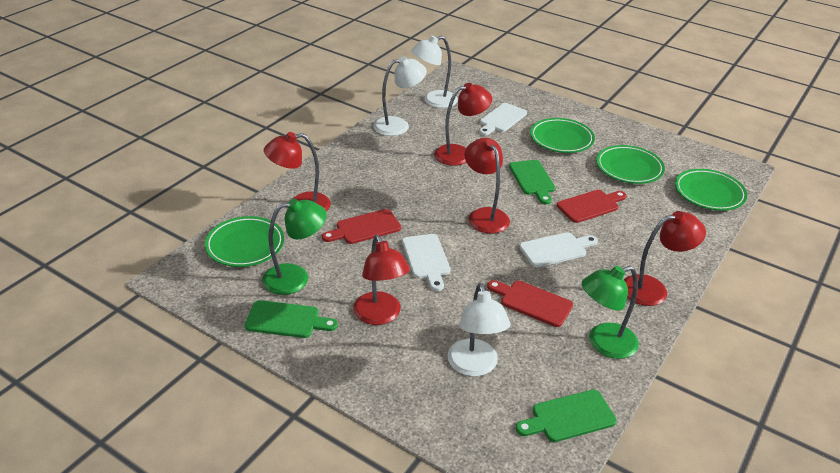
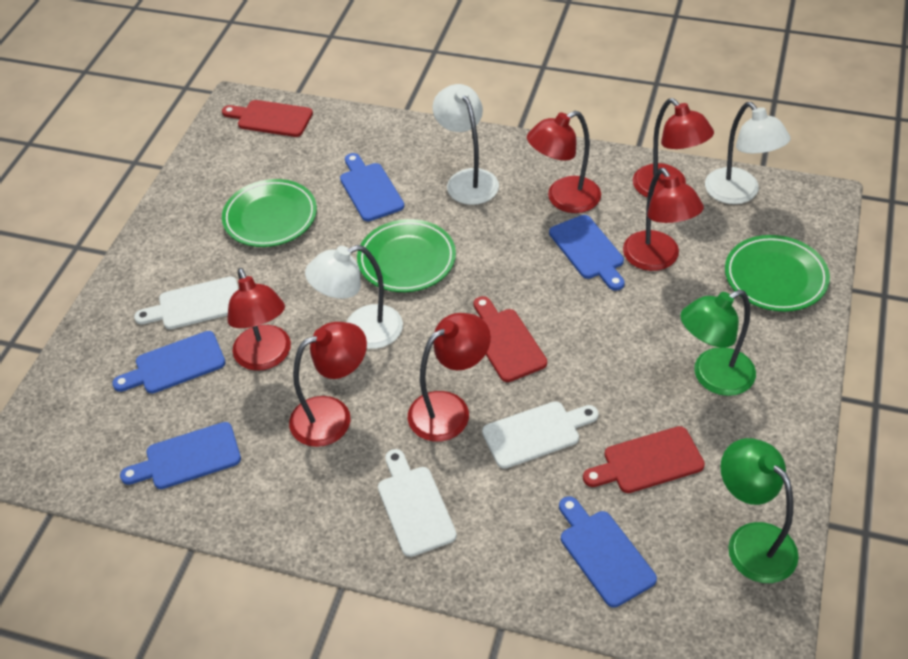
blue cutting board: none = 0 -> [112,331,226,393] [120,422,241,489] [340,153,404,221] [549,215,625,291] [559,496,657,607] = 5
green cutting board: [245,300,338,338] [509,160,555,204] [516,390,617,442] = 3 -> none = 0
green plate: [205,216,284,267] [530,118,595,153] [596,145,665,184] [675,169,747,211] = 4 -> [222,179,317,247] [357,219,456,292] [725,235,830,312] = 3
red lamp: [264,132,331,212] [353,235,410,325] [434,83,492,166] [465,138,510,234] [624,211,706,306] = 5 -> [227,268,291,371] [289,322,367,447] [408,313,491,442] [527,111,601,213] [623,168,704,271] [633,98,714,197] = 6

